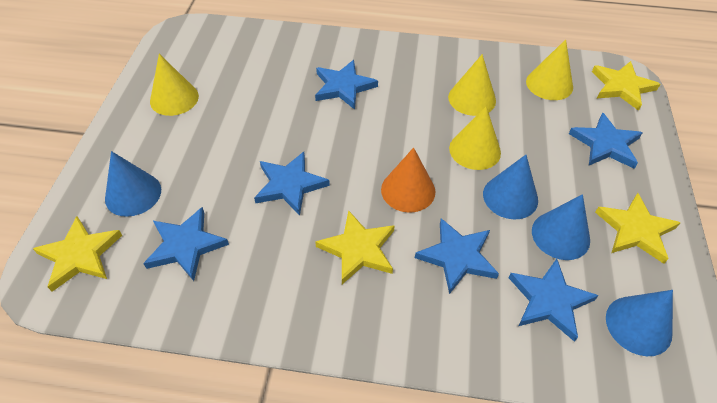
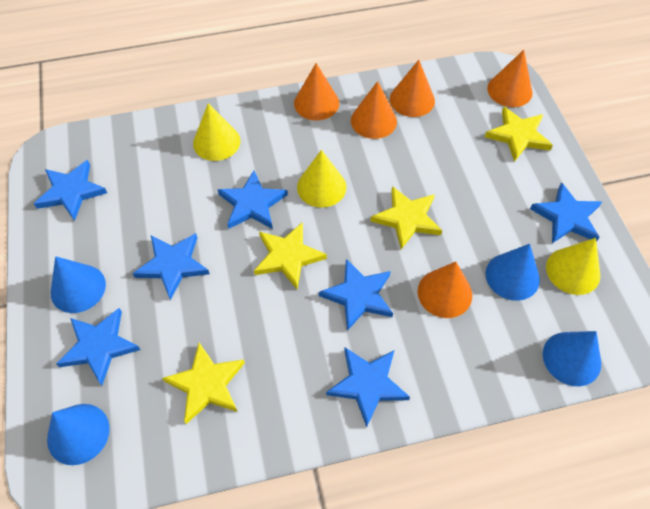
blue star: [143,207,229,281] [254,152,330,216] [315,60,378,110] [415,218,499,294] [509,259,599,342] [569,112,643,169] = 6 -> [34,160,107,221] [56,308,140,385] [132,233,210,300] [218,171,288,229] [319,259,393,331] [326,348,410,427] [530,182,602,243] = 7
orange cone: [381,147,435,213] = 1 -> [294,63,339,120] [351,81,397,139] [390,60,435,117] [418,262,472,318] [487,50,533,107] = 5
yellow cone: [150,54,199,116] [448,54,496,116] [449,106,501,170] [526,39,573,100] = 4 -> [193,103,241,161] [297,150,346,208] [546,238,600,295] = 3

